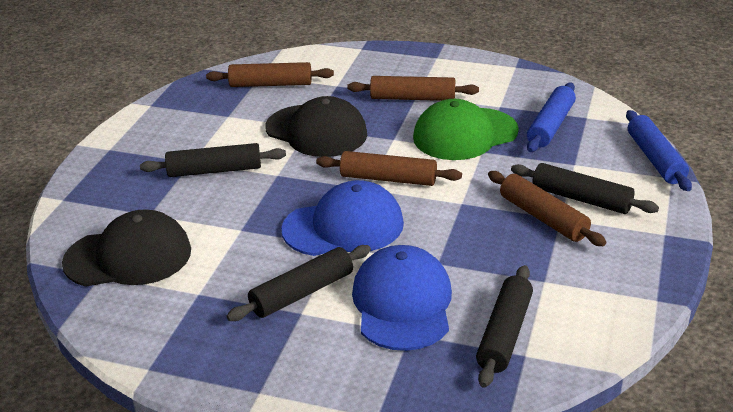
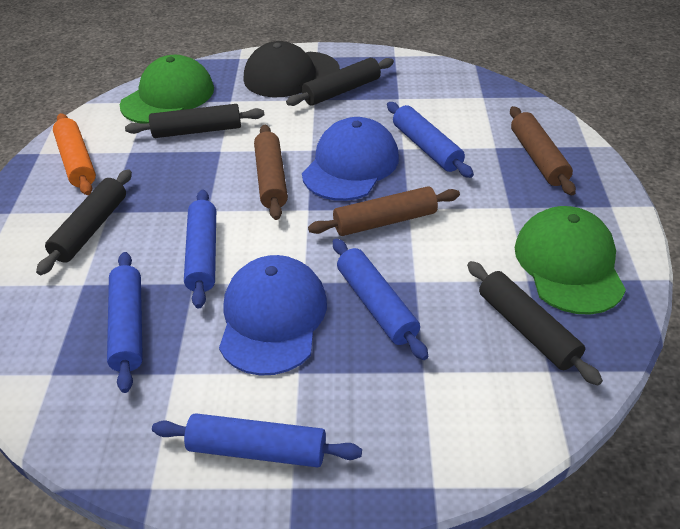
black cap: [62,210,191,287] [265,96,367,157] = 2 -> [244,41,339,97] = 1
blue rolling pin: [527,83,576,152] [626,110,692,191] = 2 -> [107,252,143,393] [152,413,362,467] [184,189,216,308] [333,238,428,360] [387,102,474,178] = 5
brown rolling pin: [206,62,334,87] [316,151,462,186] [347,76,479,101] [488,171,606,246] = 4 -> [254,125,288,220] [308,186,460,236] [510,106,576,195] = 3
green cap: [413,99,519,160] = 1 -> [120,55,214,124] [515,206,626,315] = 2
orange rolling pin: none = 0 -> [53,113,96,195] = 1

